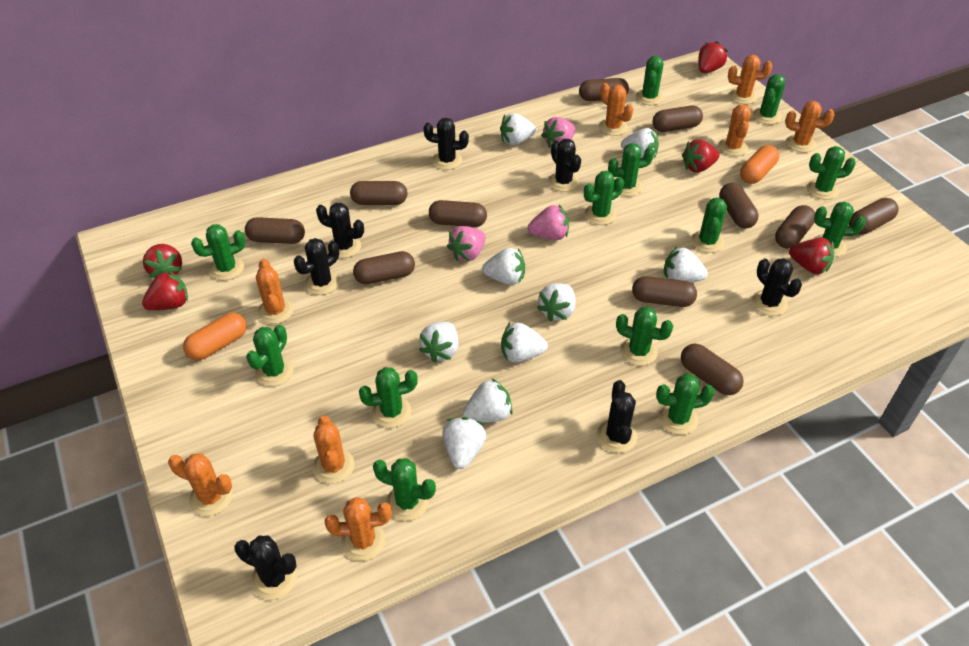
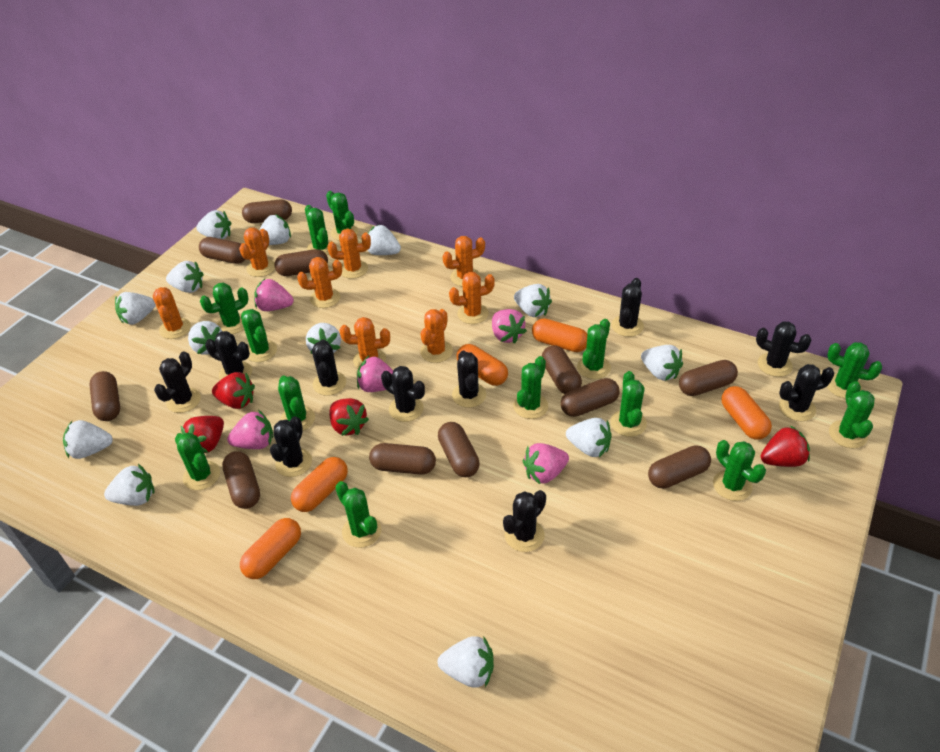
black cactus: [234,535,297,600] [294,238,340,295] [316,203,364,258] [423,118,469,170] [548,139,581,192] [597,380,637,453] [752,258,802,316] = 7 -> [154,352,201,413] [205,331,252,380] [270,416,312,477] [312,339,346,396] [381,366,425,422] [452,350,486,408] [503,490,546,552] [611,278,644,337] [756,321,811,377] [779,364,834,421] = 10
orange capsule: [183,313,247,360] [740,145,779,184] = 2 -> [240,518,301,579] [291,457,348,512] [457,344,508,386] [532,318,587,352] [721,386,772,440] = 5
pink strawberry: [447,226,486,261] [528,205,569,240] [541,117,576,148] = 3 -> [227,410,273,449] [254,279,294,311] [357,356,393,392] [492,309,527,344] [523,443,569,484] = 5
red strawberry: [142,270,188,310] [143,244,182,278] [682,139,720,173] [698,41,728,73] [789,238,834,274] = 5 -> [181,416,224,453] [212,372,255,409] [329,398,369,436] [761,425,810,467] = 4
white strawberry: [419,322,458,363] [442,417,486,469] [463,378,513,422] [482,248,525,285] [500,113,536,145] [501,322,548,363] [537,283,575,322] [621,128,659,158] [664,247,708,283] = 9 -> [63,420,113,459] [104,464,155,506] [115,292,156,325] [166,261,203,293] [188,321,222,355] [196,210,231,239] [259,214,291,245] [306,323,341,354] [368,224,401,255] [438,636,494,688] [514,284,552,317] [566,418,612,457] [641,345,683,381] = 13

